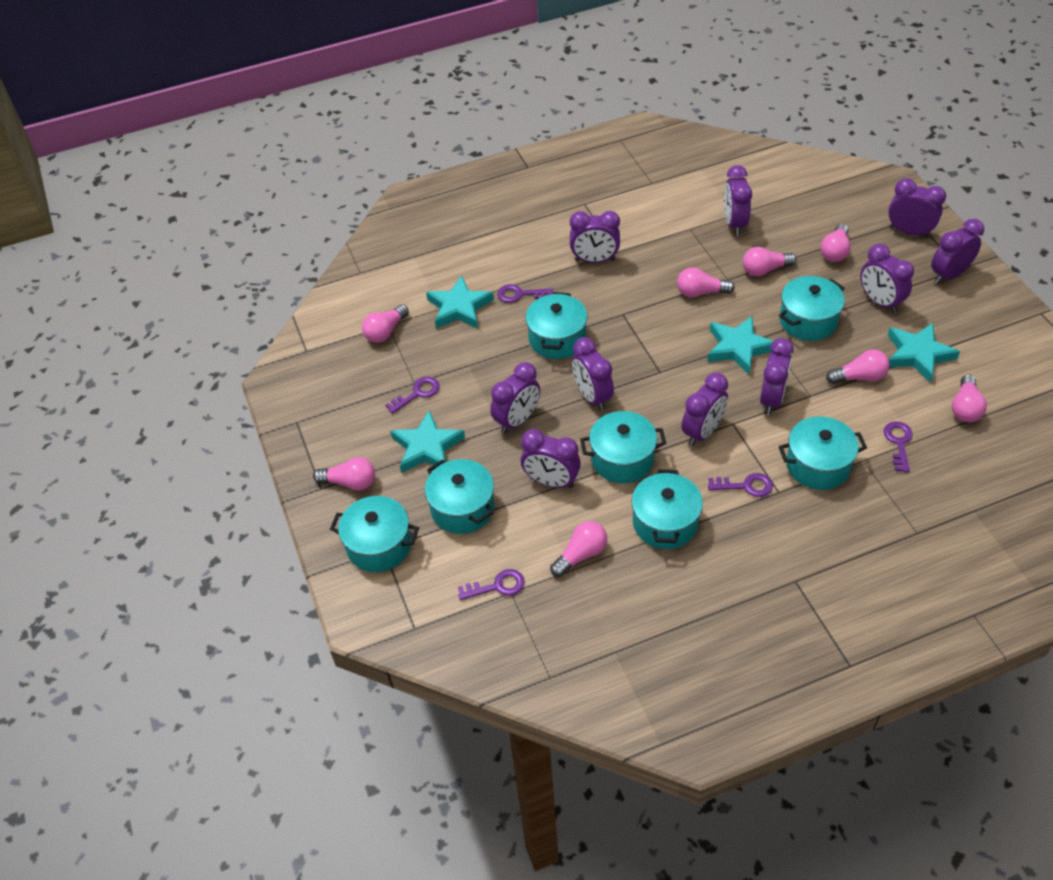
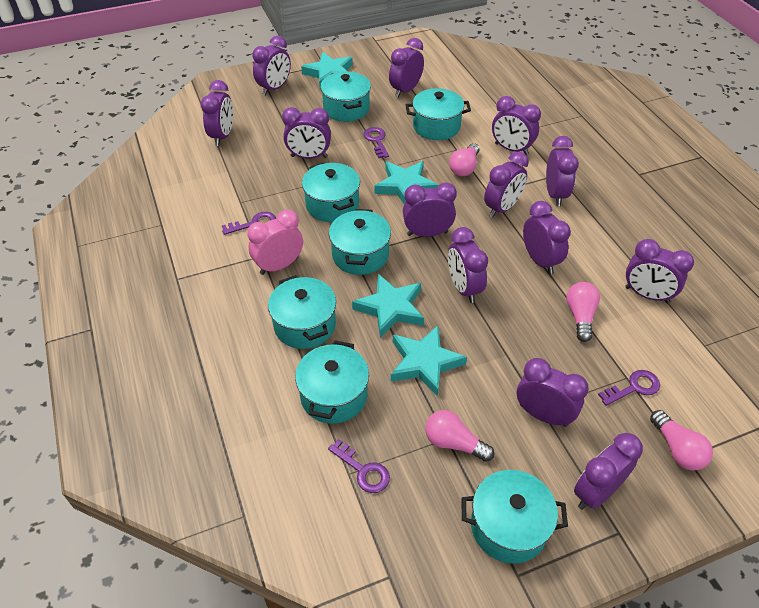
pink clock: none = 0 -> [247,210,303,275] = 1
pink light bulb: [313,457,375,491] [362,304,409,343] [550,521,607,577] [677,267,735,297] [743,247,797,276] [821,223,851,262] [826,349,890,384] [952,374,987,422] = 8 -> [425,410,494,462] [449,143,480,176] [566,282,600,342] [650,410,713,471] = 4
purple clock: [490,362,540,434] [521,429,581,488] [570,211,620,263] [572,337,614,411] [682,373,728,446] [724,165,752,236] [760,338,794,415] [860,244,914,313] [888,178,946,238] [931,219,984,284] = 10 -> [201,80,233,146] [252,36,291,95] [282,107,331,159] [389,38,424,97] [403,182,457,237] [448,227,488,303] [484,151,529,218] [492,96,541,155] [517,358,589,427] [523,201,571,274] [546,136,579,206] [574,433,643,510] [626,239,694,303] = 13
purple key: [385,377,440,414] [458,569,525,600] [497,284,553,303] [708,473,773,497] [884,421,913,472] = 5 -> [222,212,276,235] [328,439,390,493] [364,127,389,158] [598,370,660,406] = 4

